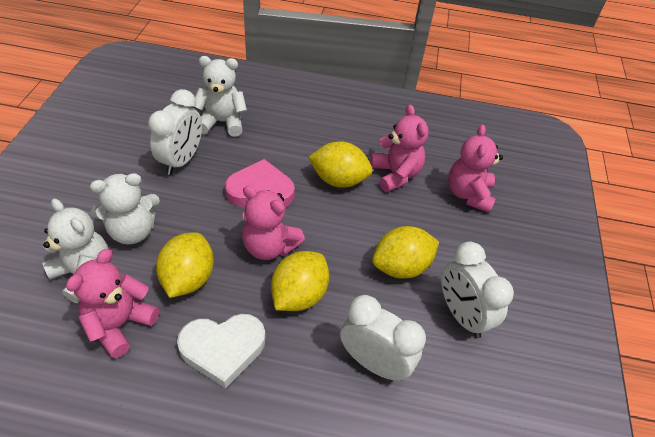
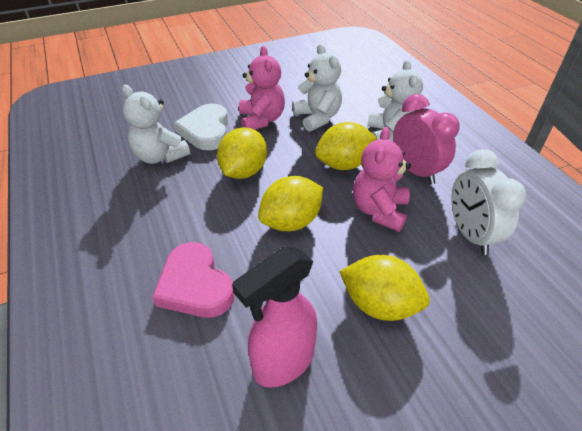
pink clock: none = 0 -> [393,94,460,185] = 1
pink spray bottle: none = 0 -> [232,246,317,388] = 1
pink teddy bear: [66,249,159,358] [242,186,305,260] [370,105,429,192] [448,125,503,213] = 4 -> [239,46,285,130] [353,127,411,232] = 2
white clock: [148,89,202,175] [340,295,426,381] [441,241,514,338] = 3 -> [451,149,526,255] = 1

